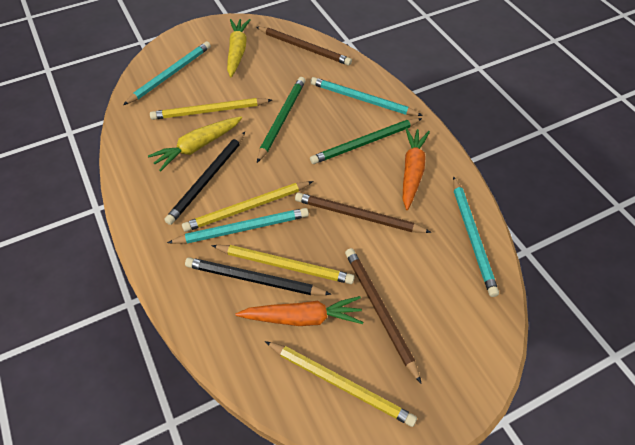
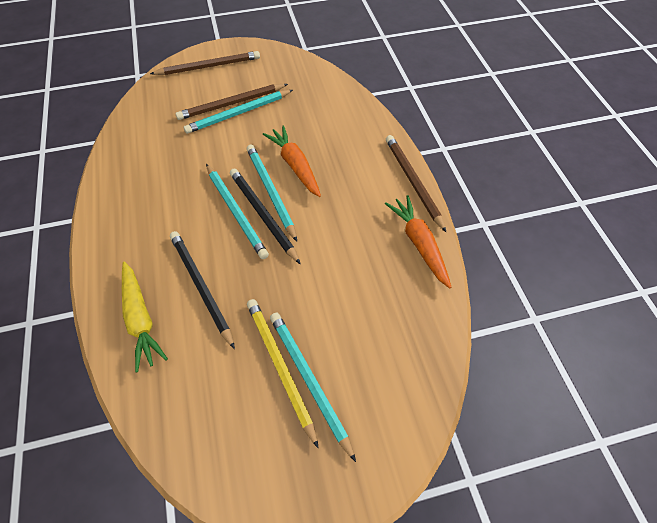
green pencil: [257,77,305,163] [310,118,422,164] = 2 -> none = 0
yellow carrot: [148,116,242,171] [227,19,250,77] = 2 -> [122,262,168,372] = 1
yellow pencil: [150,98,272,120] [182,181,313,232] [211,245,355,284] [265,341,417,427] = 4 -> [247,299,318,448] = 1

